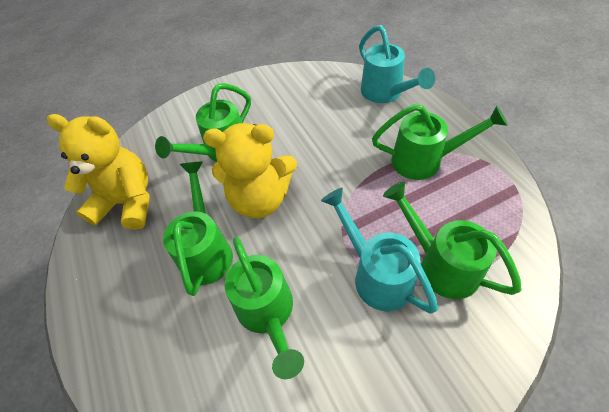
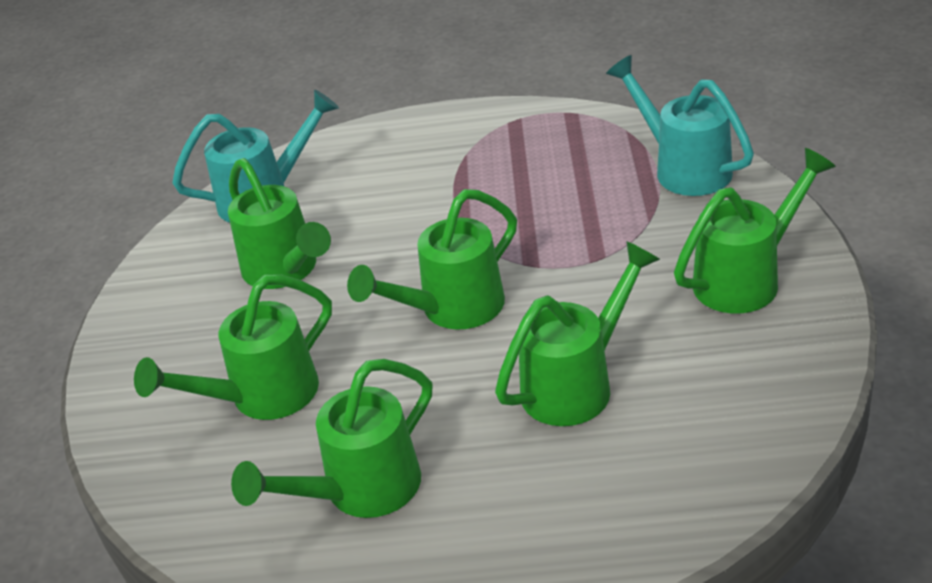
green watering can: [155,83,251,162] [163,161,233,296] [225,237,304,379] [372,104,508,180] [383,181,522,299] = 5 -> [134,274,332,420] [228,158,331,289] [231,359,433,518] [347,189,517,330] [495,241,660,426] [674,148,836,314] = 6
yellow teddy bear: [47,114,150,230] [203,123,297,218] = 2 -> none = 0

